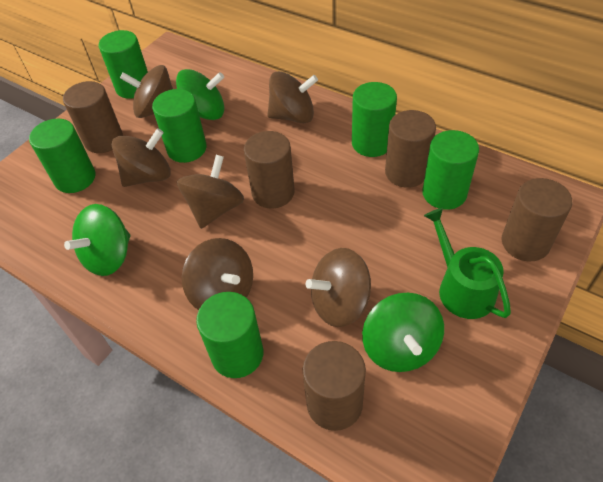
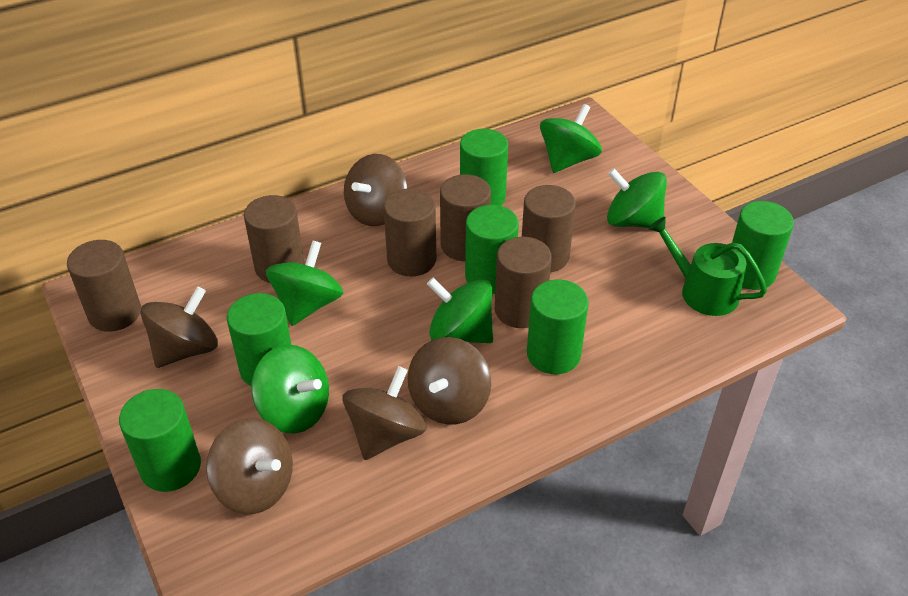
brown cylinder: [63,81,123,153] [244,131,295,209] [303,341,366,431] [385,110,436,188] [502,178,572,261] = 5 -> [67,240,141,332] [244,195,305,283] [384,188,436,276] [440,174,491,261] [495,237,552,328] [522,185,576,272] = 6
brown spinning top: [112,128,171,187] [120,65,173,118] [177,155,244,229] [182,238,253,310] [267,71,318,123] [306,248,371,327] = 6 -> [140,287,218,368] [206,418,293,514] [342,366,427,460] [344,154,408,226] [407,337,491,424] = 5
green spinning top: [64,204,130,276] [176,69,224,120] [362,293,444,372] = 3 -> [251,345,329,433] [266,241,343,326] [427,278,493,343] [540,104,602,173] [607,168,667,228] = 5

